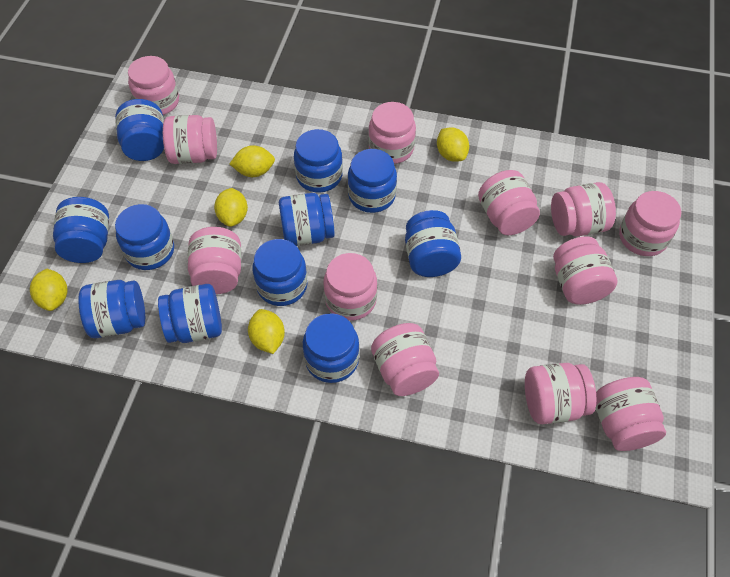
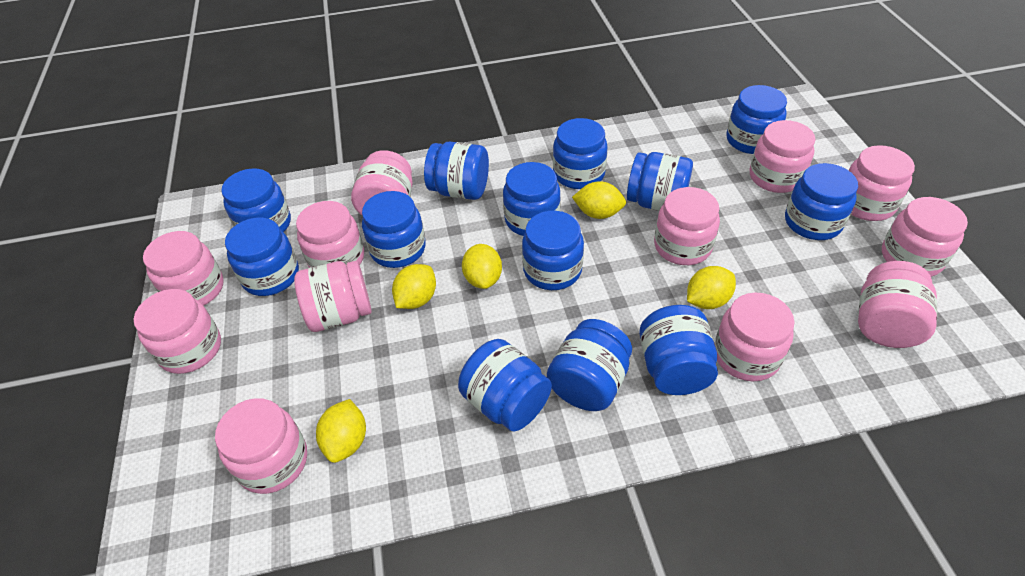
blue jar: [53,197,109,263] [78,280,145,338] [115,99,164,161] [115,204,174,270] [158,284,222,343] [252,239,307,306] [279,193,335,246] [294,129,343,193] [303,313,360,383] [348,149,397,213] [405,210,461,277] = 11 -> [221,168,291,232] [225,218,299,296] [362,191,426,268] [424,142,489,200] [458,339,552,432] [503,162,561,236] [522,211,584,290] [547,319,632,411] [553,118,608,189] [627,152,693,211] [639,305,718,395] [726,85,787,154] [785,163,858,240] = 13

